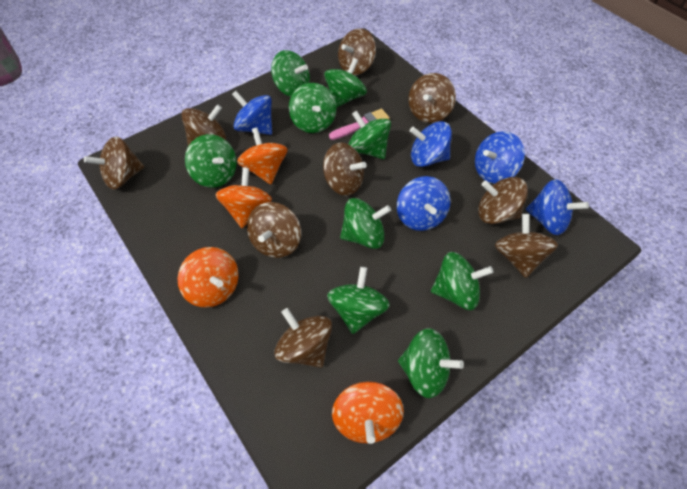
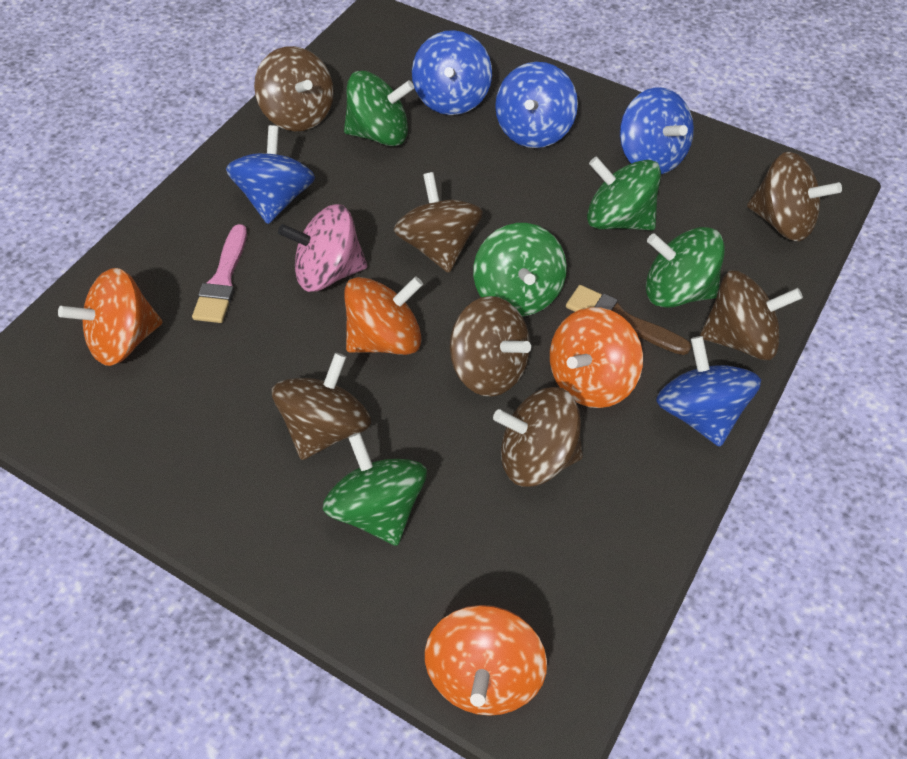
brown brush: none = 0 -> [566,285,691,355] = 1
brown spinning top: [84,136,144,189] [181,104,226,146] [247,202,301,258] [274,308,332,368] [323,142,367,196] [338,28,376,75] [408,73,456,123] [478,177,528,224] [495,214,558,278] = 9 -> [254,46,334,131] [272,353,371,460] [394,172,483,273] [450,296,531,397] [493,387,583,487] [700,271,803,360] [747,152,842,241] = 7
green spinning top: [185,134,237,188] [271,50,310,97] [289,83,337,133] [324,58,367,108] [327,267,390,334] [340,198,391,249] [348,111,391,159] [398,328,464,398] [431,252,494,310] = 9 -> [323,433,427,546] [344,71,414,146] [473,223,567,317] [587,157,661,230] [646,227,725,308] = 5
pink spinning top: none = 0 -> [278,204,367,292] = 1

